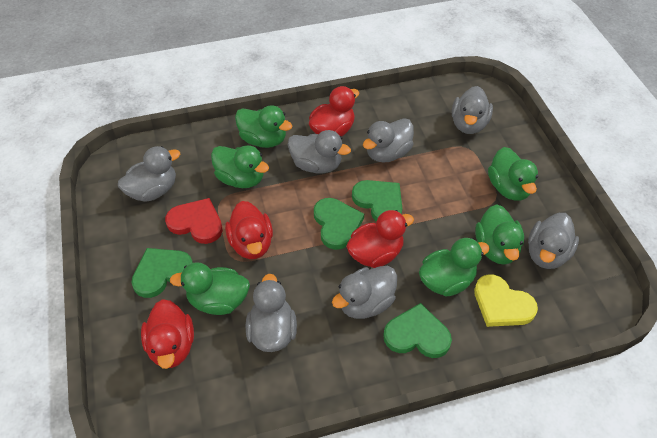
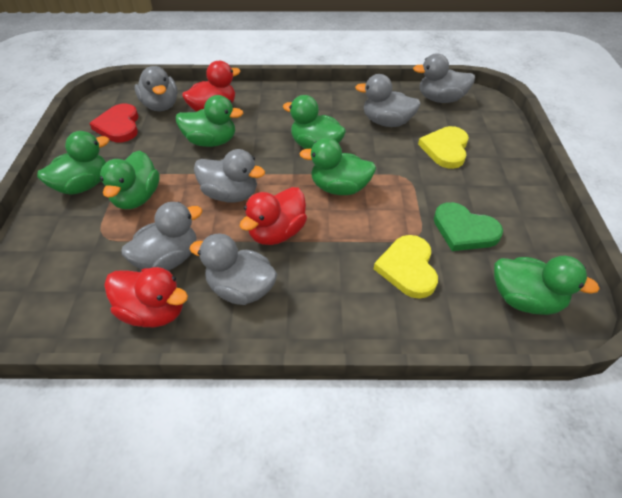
green heart: [131,248,193,298] [314,198,364,250] [352,180,402,222] [383,303,452,358] = 4 -> [434,202,503,251] = 1
grey duck: [118,146,180,201] [246,274,297,352] [288,130,351,174] [332,266,397,319] [363,118,414,163] [452,86,493,134] [528,213,579,269] = 7 -> [121,202,203,271] [135,66,177,111] [190,233,277,305] [194,149,265,202] [355,74,421,127] [413,54,475,103] = 6
red duck: [141,299,194,369] [225,201,273,259] [309,86,359,136] [346,210,414,268] = 4 -> [104,267,188,327] [182,61,240,112] [240,187,307,245] = 3
yellow heart: [474,274,538,327] = 1 -> [374,235,438,299] [418,126,469,169] = 2

